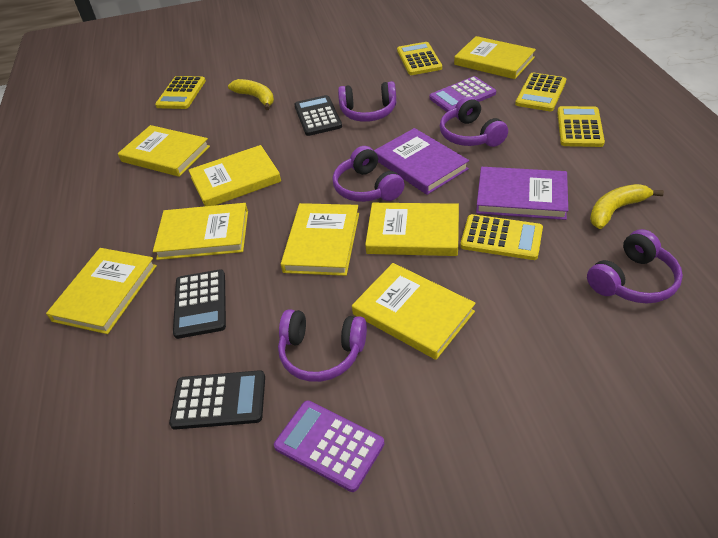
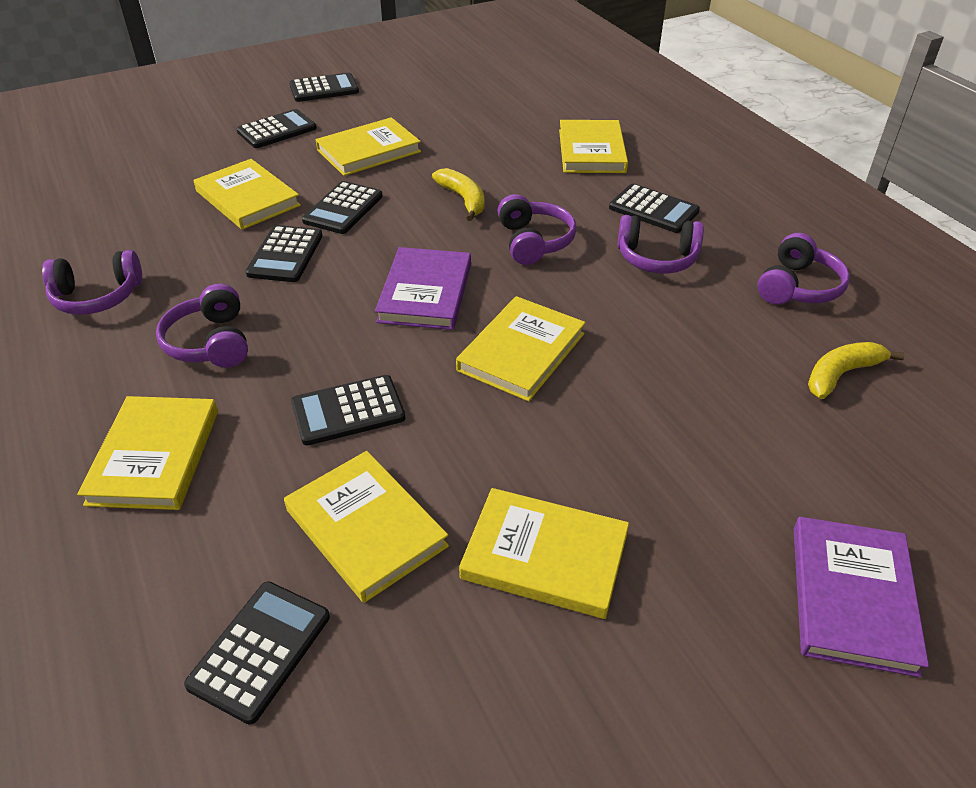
black calculator: [169,370,265,430] [173,269,226,339] [294,95,342,136] = 3 -> [184,581,330,725] [237,109,317,148] [246,225,323,282] [289,73,359,102] [291,375,405,445] [302,181,383,234] [609,184,700,233] = 7
purple calculator: [274,400,384,492] [429,76,496,112] = 2 -> none = 0
yellow book: [46,248,157,334] [118,125,210,177] [153,203,248,260] [188,145,281,206] [281,203,359,276] [352,263,476,360] [365,203,459,256] [454,36,536,79] = 8 -> [77,396,218,510] [194,159,301,230] [284,451,449,603] [316,117,421,176] [456,296,586,402] [459,488,629,619] [559,120,628,173] = 7
yellow calculator: [155,76,206,109] [397,42,442,75] [460,214,543,260] [515,73,566,111] [557,106,605,147] = 5 -> none = 0

